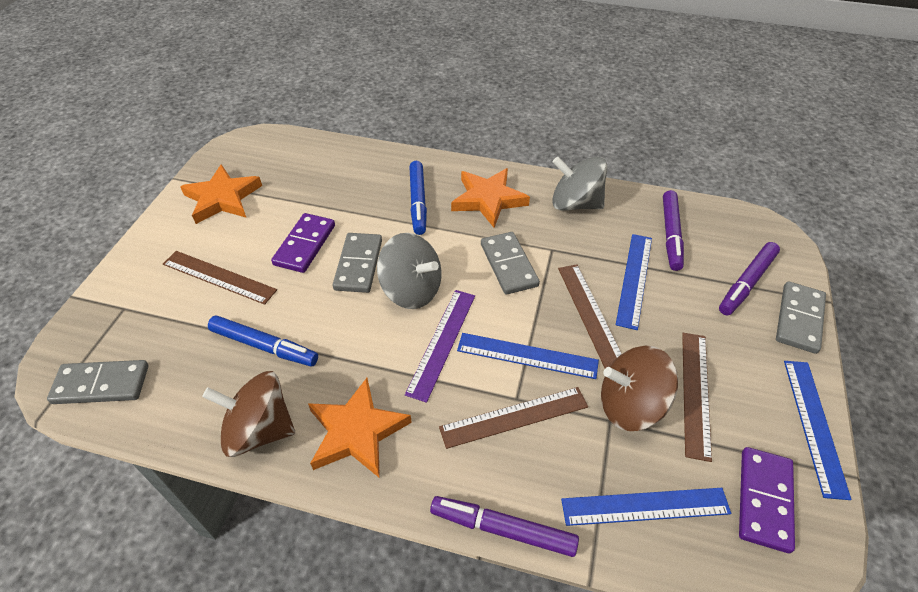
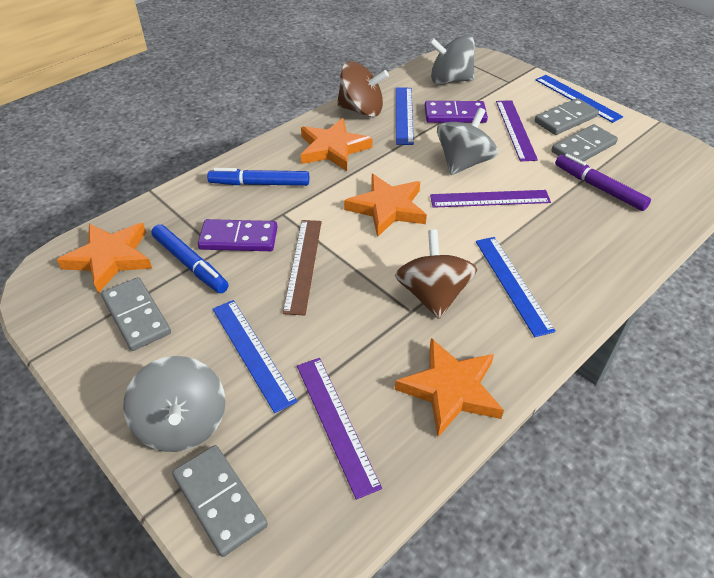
brown ruler: [163,251,277,305] [439,387,588,449] [558,265,622,368] [682,333,712,462] = 4 -> [283,220,322,316] = 1
grey spinning top: [377,233,441,309] [552,157,607,211] = 2 -> [123,356,226,452] [429,35,475,85] [437,108,498,175] = 3
orange star: [180,164,262,224] [308,378,412,478] [451,168,530,228] = 3 -> [57,223,152,293] [301,118,372,171] [344,174,427,237] [395,338,504,437] = 4
purple marker: [430,496,579,557] [663,190,684,271] [719,242,780,315] = 3 -> [555,154,651,211] = 1
purple ruler: [405,290,475,403] = 1 -> [297,358,382,500] [430,190,551,208] [496,100,538,161] = 3

